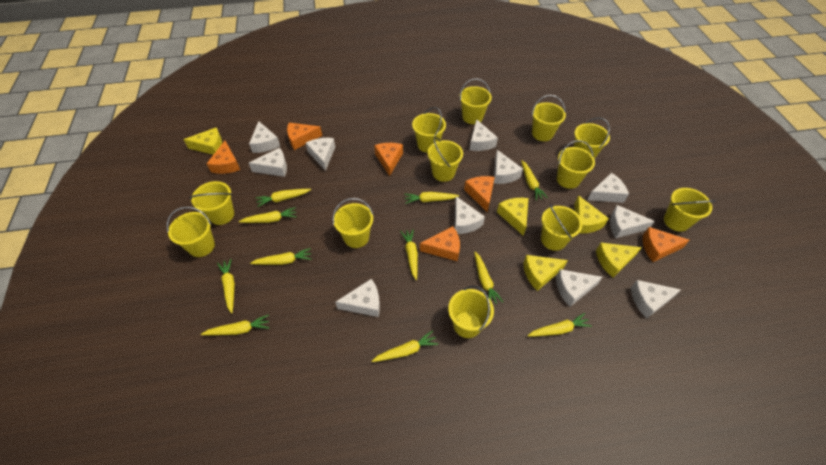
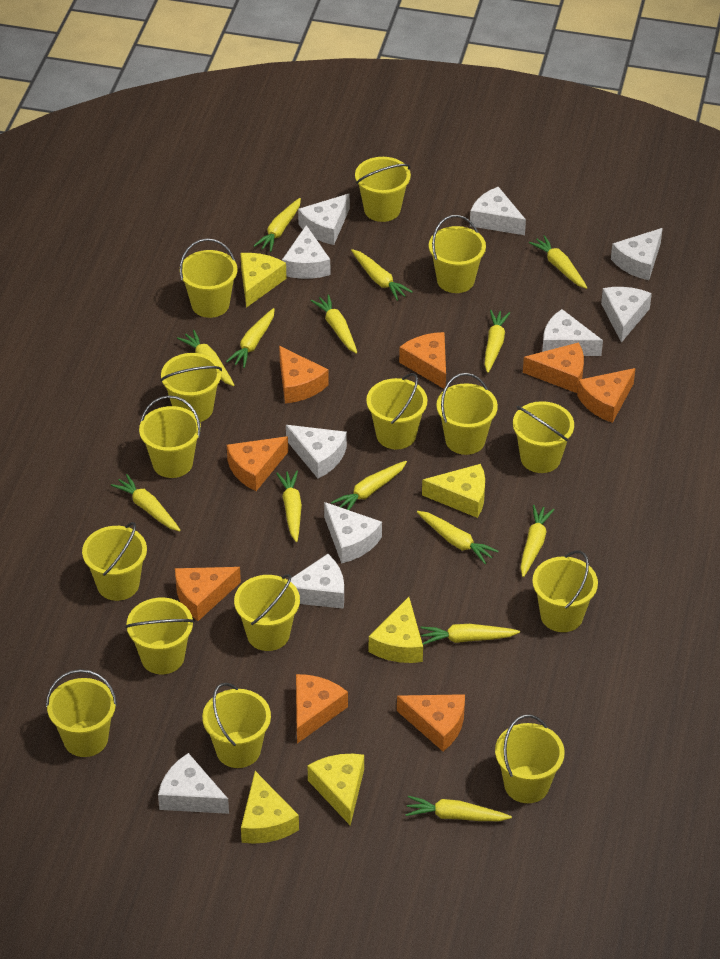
orange cheese: [206,141,240,174] [287,123,322,150] [374,143,403,176] [420,226,460,261] [464,176,495,212] [643,227,690,262] = 6 -> [175,567,241,621] [227,436,288,491] [279,346,329,403] [296,674,348,743] [397,694,465,751] [399,332,446,389] [523,342,584,393] [577,368,636,423] = 8
white cheese: [249,121,280,153] [249,148,287,177] [306,138,335,171] [335,279,380,317] [455,196,485,234] [470,119,498,151] [494,150,523,184] [556,269,602,307] [588,173,629,203] [610,205,655,238] [631,280,681,319] = 11 -> [158,753,229,814] [282,225,330,279] [286,425,347,478] [290,554,344,609] [298,194,350,245] [324,502,382,564] [470,187,526,235] [542,309,603,356] [601,287,652,343] [611,228,663,280] = 10
yellow bucket: [167,207,215,257] [189,181,234,225] [332,198,374,248] [412,107,446,153] [427,137,463,182] [448,285,494,338] [459,79,492,124] [532,95,566,141] [541,204,582,251] [557,140,595,189] [574,117,610,159] [664,188,716,232] = 12 -> [46,669,117,757] [82,522,147,601] [125,598,194,674] [139,395,201,478] [160,353,222,422] [179,238,237,318] [202,683,271,768] [234,574,300,651] [355,157,411,222] [366,373,428,449] [429,215,486,293] [436,373,498,455] [495,715,565,803] [513,401,574,473] [532,550,598,632] = 15
yellow carrot: [201,314,269,335] [217,259,235,313] [239,207,297,223] [250,248,312,265] [256,189,311,207] [372,331,438,362] [400,229,418,280] [404,192,459,204] [474,252,503,304] [521,161,548,201] [527,313,592,337] = 11 -> [111,474,181,531] [177,330,235,386] [226,308,275,368] [254,198,301,252] [276,471,302,542] [311,294,357,354] [331,461,407,510] [351,249,413,301] [405,796,512,821] [417,511,498,564] [420,624,520,645] [485,310,510,373] [520,505,555,577] [529,235,587,289] = 14

